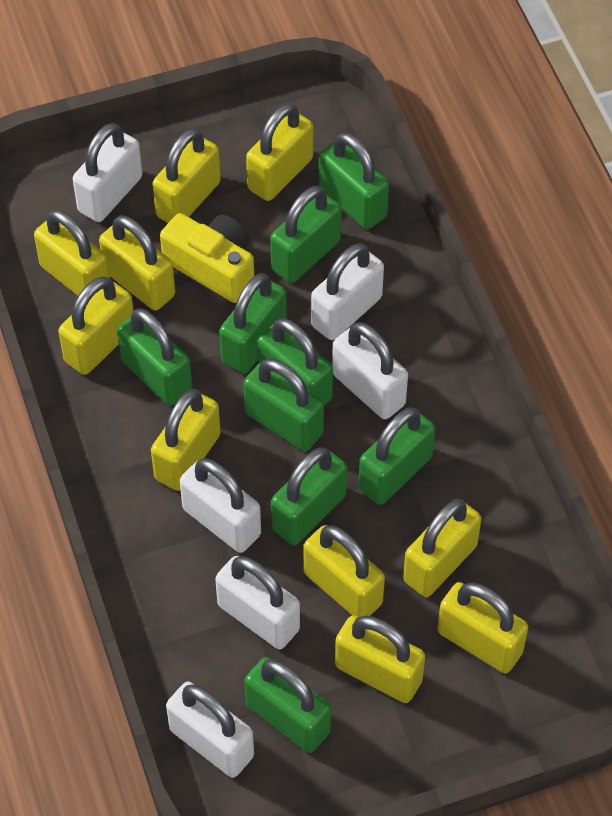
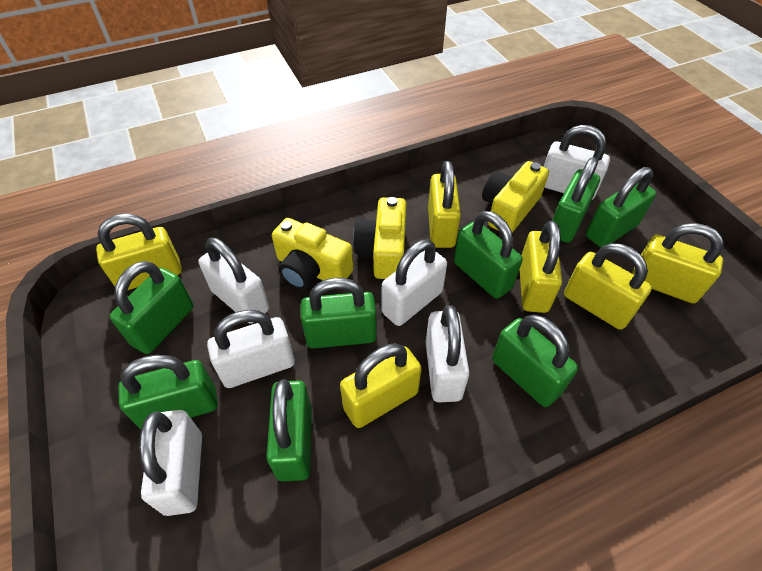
green padlock: [117,308,192,406] [219,273,287,374] [243,359,324,451] [245,657,331,753] [257,318,333,406] [270,186,342,283] [271,448,347,545] [319,132,389,229] [358,407,435,505] = 9 -> [110,261,194,354] [118,355,218,429] [266,379,312,482] [301,278,377,349] [454,211,523,299] [492,315,578,407] [552,157,600,243] [586,167,656,248] = 8
yellow camera: [160,213,254,303] = 1 -> [272,218,353,290] [353,197,406,279] [482,161,549,233] = 3
yellow padlock: [34,210,110,296] [58,277,134,375] [99,216,175,311] [151,389,221,491] [152,128,221,223] [246,103,313,201] [303,525,385,617] [335,615,425,703] [403,499,481,597] [437,582,528,673] = 10 -> [96,214,182,290] [340,343,422,428] [428,161,461,248] [520,221,562,313] [564,243,652,330] [632,223,724,303] = 6

